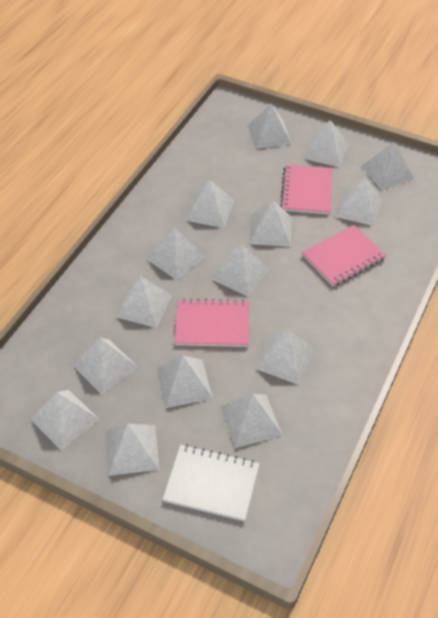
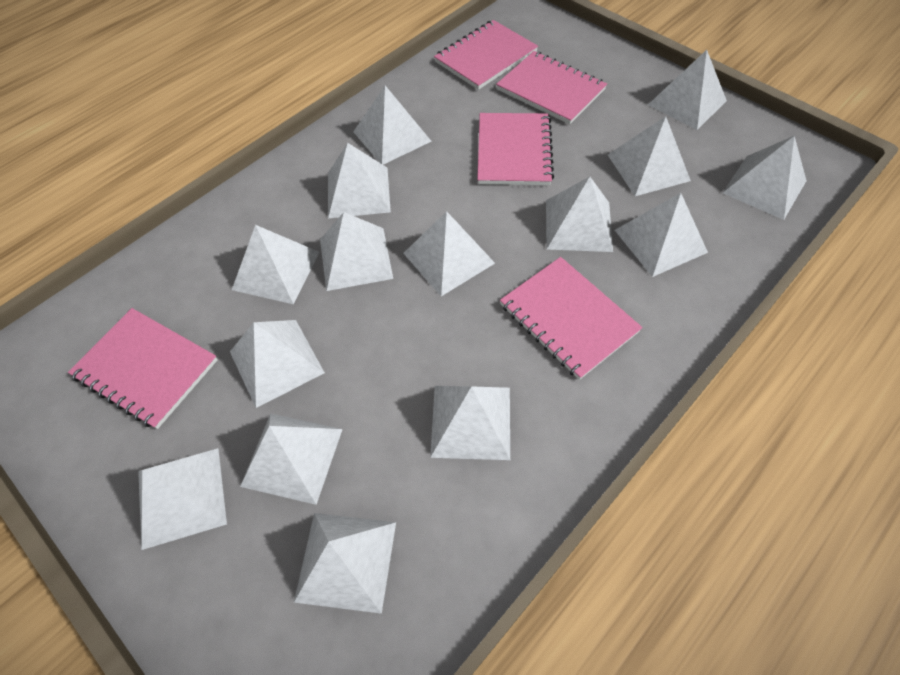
pink notebook: [174,298,249,347] [280,164,332,215] [302,225,386,286] = 3 -> [68,308,218,429] [434,20,538,90] [477,113,554,185] [496,51,607,124] [500,257,643,380] = 5
white notebook: [163,445,260,521] = 1 -> none = 0

